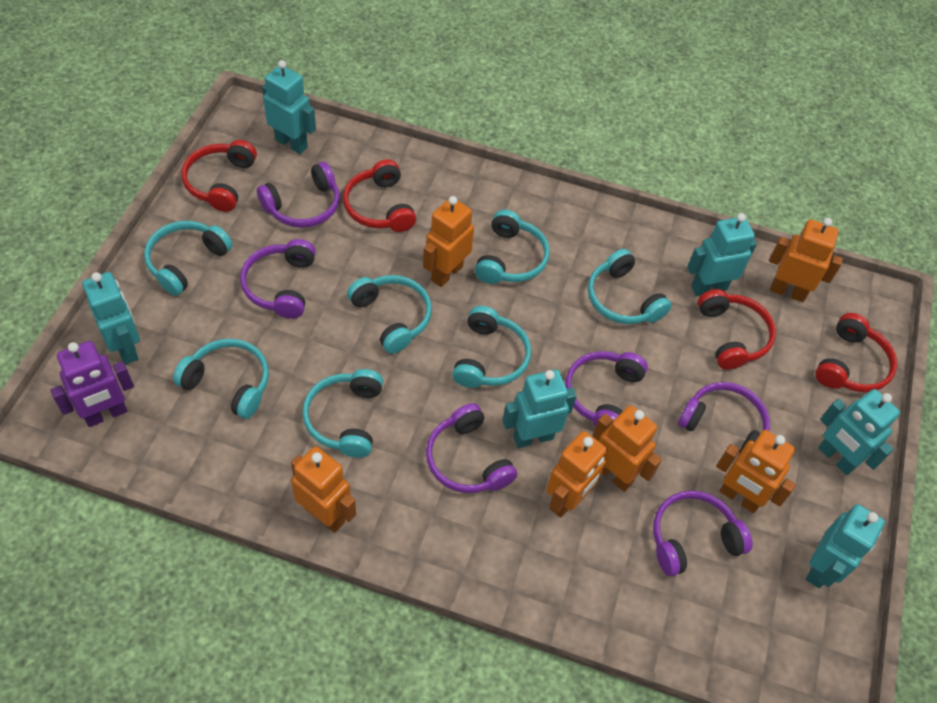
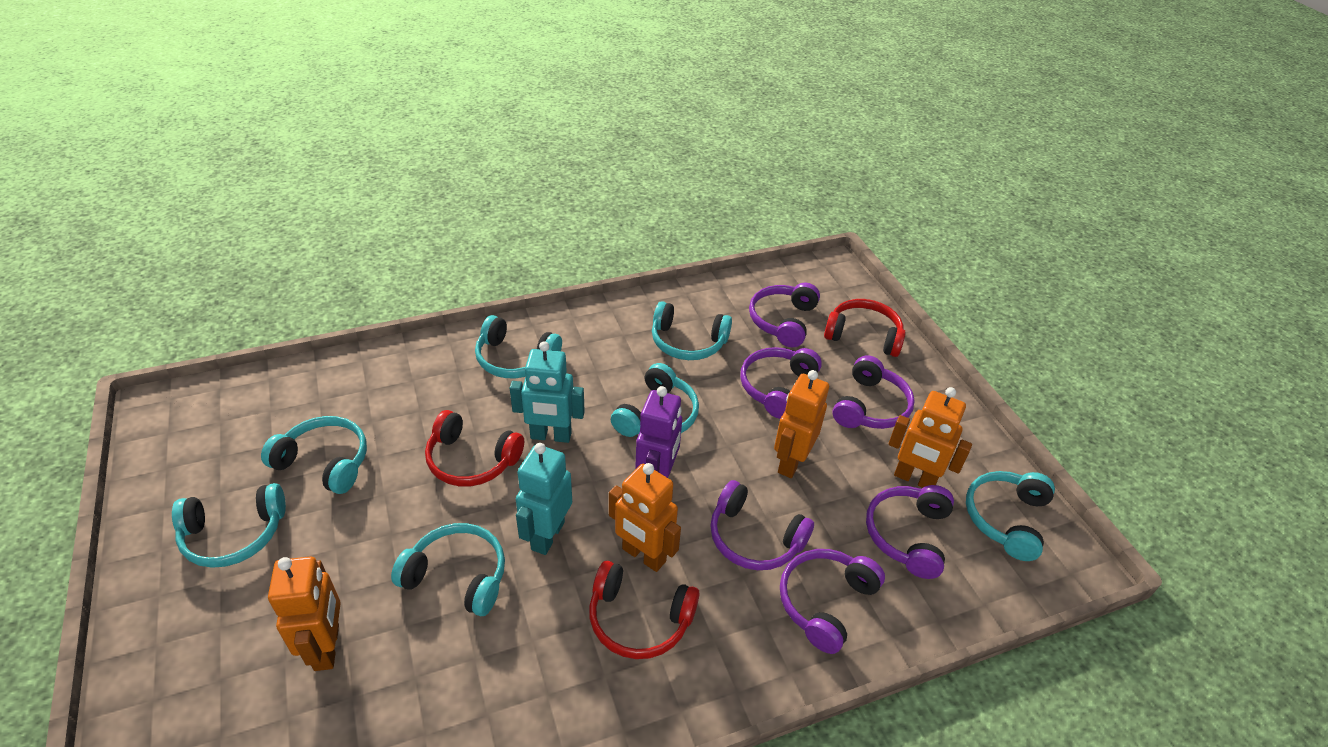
orange robot: [291,446,356,533] [423,196,474,287] [546,431,608,518] [593,405,662,492] [716,430,796,513] [769,218,843,302] = 6 -> [268,556,341,671] [609,463,681,572] [774,370,829,478] [888,387,972,488] = 4
red headphones: [182,140,257,212] [343,159,416,232] [698,289,776,370] [815,313,897,392] = 4 -> [425,410,524,486] [589,561,700,659] [824,299,906,357] = 3
turquoise robot: [82,272,140,365] [262,60,316,154] [503,369,577,448] [687,213,757,296] [806,504,885,588] [818,389,900,475] = 6 -> [510,341,585,443] [516,443,572,555] = 2

